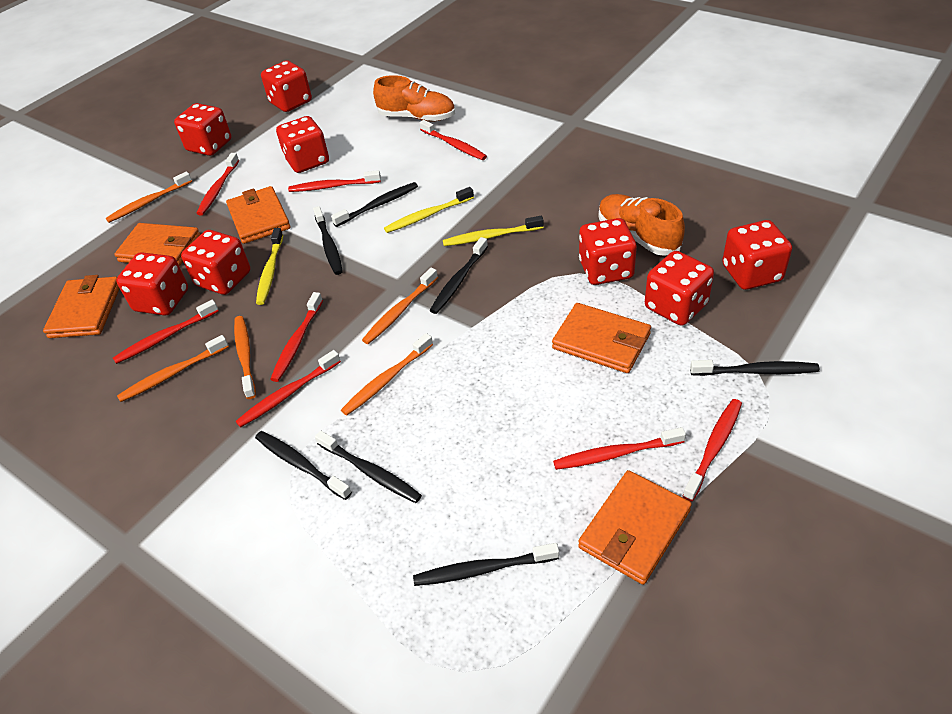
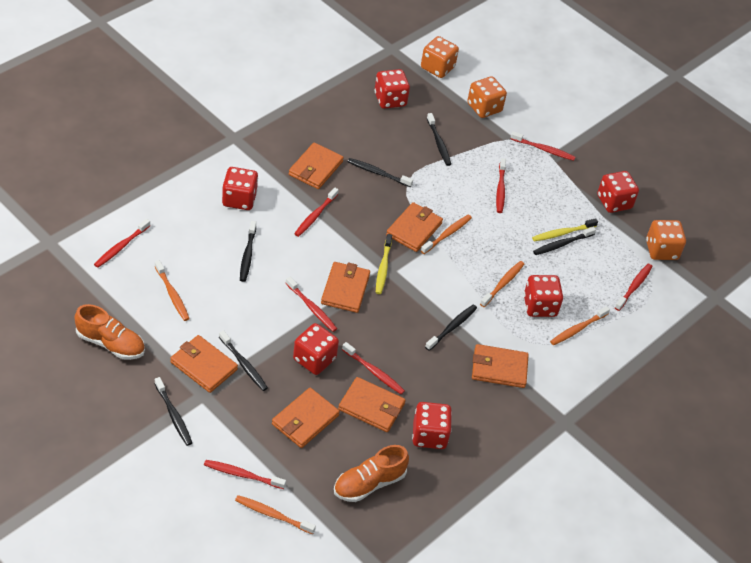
orange dice: none = 0 -> [421,36,459,78] [467,76,507,118] [646,220,686,260] = 3
orange wallet: [43,275,120,338] [115,223,201,267] [226,186,290,244] [552,303,651,373] [578,470,692,585] = 5 -> [170,335,238,393] [272,388,340,448] [289,142,344,189] [321,262,370,313] [338,377,406,432] [386,202,443,252] [472,344,529,388] = 7
red dice: [116,252,188,316] [174,103,231,156] [181,230,250,295] [261,61,312,112] [276,116,329,173] [579,218,637,285] [645,251,714,326] [722,220,792,290] = 8 -> [222,167,258,210] [293,323,339,375] [375,69,410,109] [412,402,452,449] [524,275,563,317] [597,171,639,213] = 6
yellow toothbrush: [256,228,283,305] [384,187,474,233] [443,216,544,246] = 3 -> [376,234,392,294] [532,218,598,241] = 2

